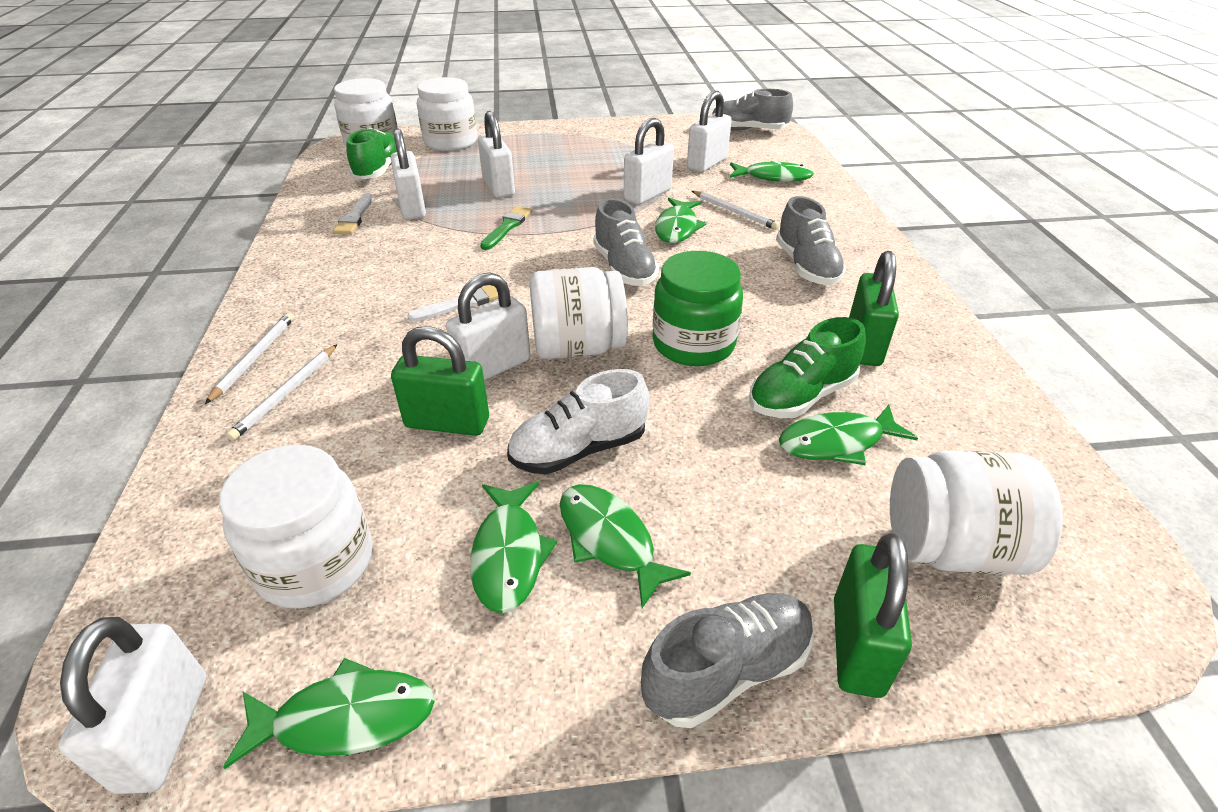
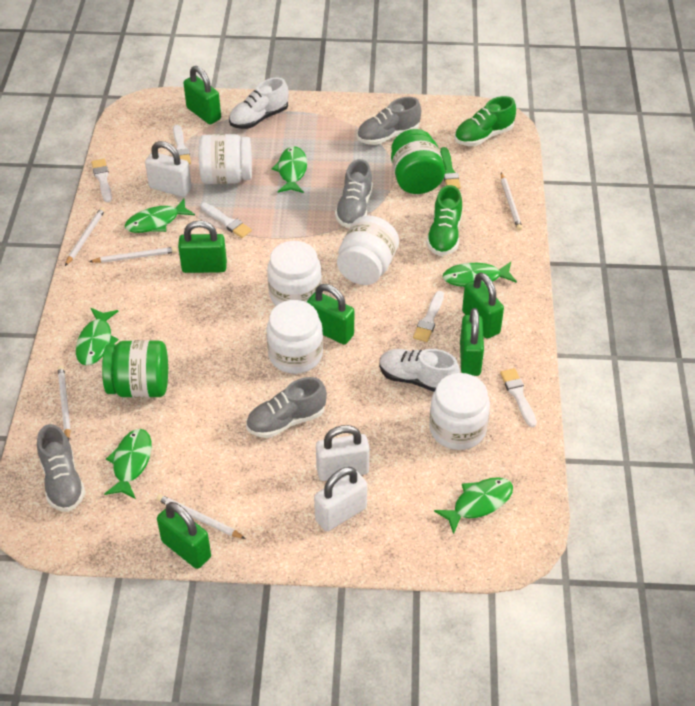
green jar: [652,251,743,366] = 1 -> [102,340,168,398] [391,129,445,194] = 2
green padlock: [391,326,489,436] [834,533,912,698] [849,251,899,366] = 3 -> [157,502,211,569] [178,220,227,273] [184,66,221,124] [307,284,354,345] [460,308,484,376] [462,272,504,339] = 6
white brush: [333,193,373,234] [407,285,499,322] = 2 -> [91,159,112,203] [173,125,191,164] [201,203,252,238] [413,291,444,342] [500,368,537,427] = 5
white padlock: [58,617,207,794] [391,129,426,220] [446,272,530,380] [478,111,515,198] [624,118,674,205] [687,91,732,172] = 6 -> [145,141,192,197] [314,467,367,532] [316,425,370,481] = 3
white pencil: [205,312,294,404] [226,344,337,441] [692,191,780,230] = 3 -> [58,365,71,440] [65,207,105,266] [89,247,177,263] [156,494,246,539] [501,173,522,231] = 5
white shoe: [507,369,649,475] = 1 -> [229,77,288,129] [379,349,460,392] = 2

